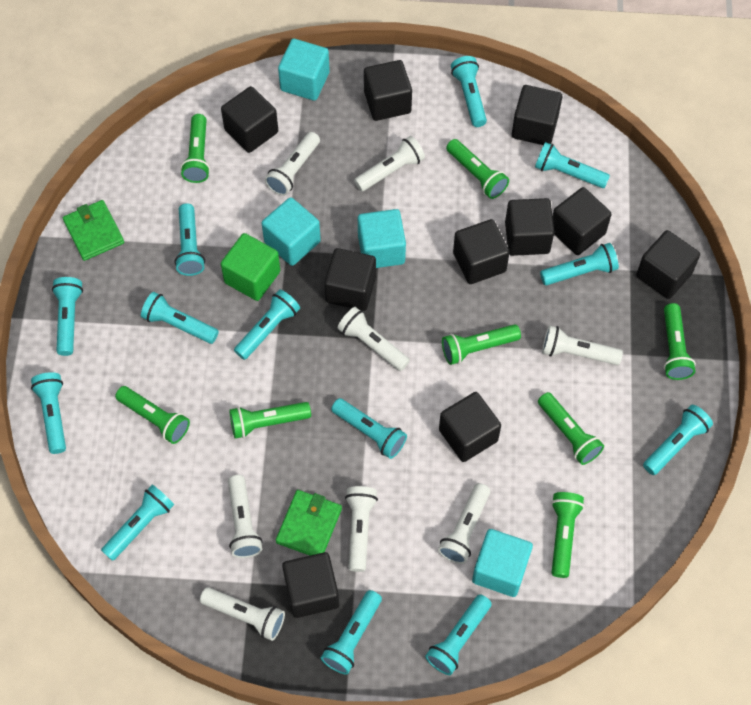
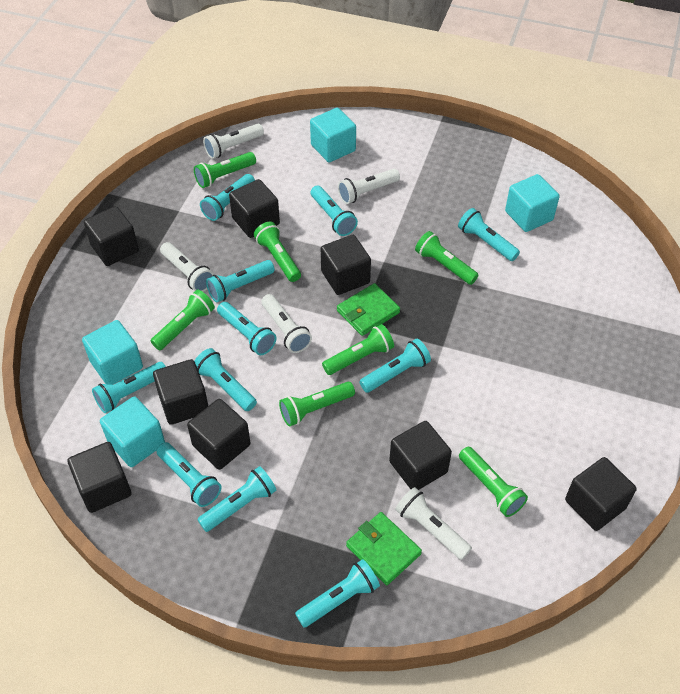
black cube: [221,86,278,153] [282,552,339,618] [324,248,376,311] [364,60,412,121] [439,392,501,462] [453,219,510,284] [505,198,555,256] [512,85,562,145] [553,187,612,255] [636,230,700,299] = 10 -> [68,442,131,513] [84,206,139,266] [153,359,208,425] [187,399,250,470] [229,179,280,238] [321,235,371,295] [389,421,452,490] [565,457,637,531] = 8
green cube: [221,233,280,301] = 1 -> none = 0
green flashlight: [115,386,190,444] [181,114,210,183] [229,402,311,439] [442,324,521,365] [446,139,509,199] [538,392,604,465] [551,492,584,578] [664,303,696,380] = 8 -> [151,290,215,350] [194,152,256,188] [254,222,301,282] [279,382,355,426] [322,324,394,375] [415,231,479,285] [459,447,528,517] = 7
turquoise flashlight: [31,372,66,454] [52,277,83,356] [101,485,174,561] [141,292,219,344] [175,203,205,276] [234,290,300,360] [321,590,382,675] [331,398,407,459] [425,594,492,675] [451,56,487,127] [535,142,610,188] [540,243,619,285] [643,405,713,475] = 13 -> [92,362,166,413] [156,442,222,507] [194,348,257,411] [197,466,276,532] [200,174,255,221] [206,260,275,302] [217,302,277,355] [295,559,380,627] [311,186,358,236] [359,339,431,393] [458,208,520,261] = 11
white flashlight: [200,587,285,641] [228,475,263,558] [265,132,320,196] [337,307,410,371] [345,486,378,572] [354,136,425,191] [438,483,490,564] [542,325,623,365] = 8 -> [160,242,214,292] [203,123,264,159] [261,294,312,353] [338,169,400,204] [395,487,472,560] = 5

